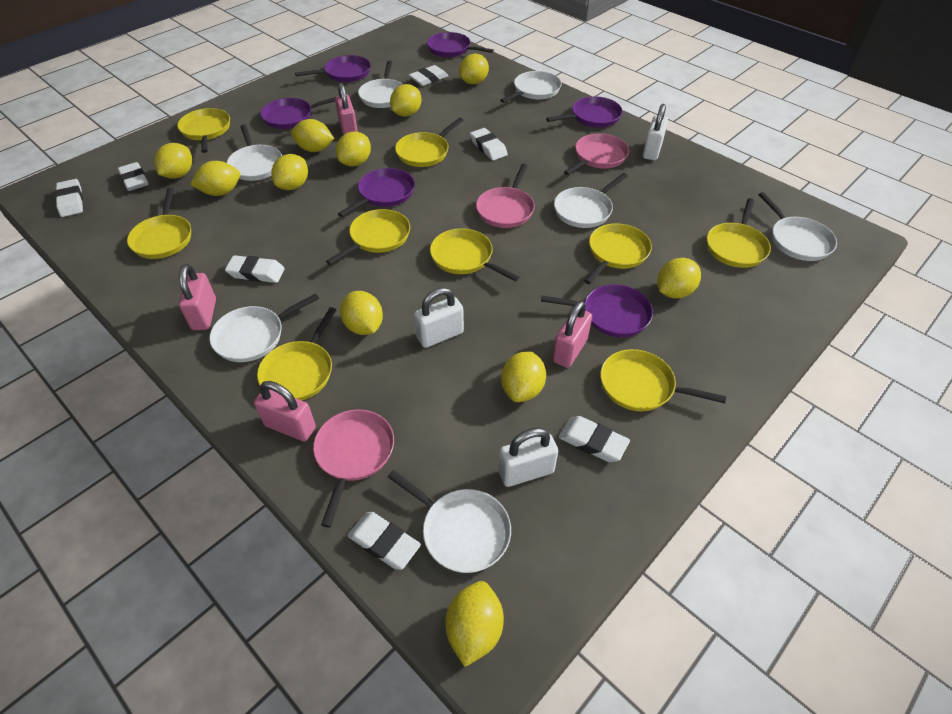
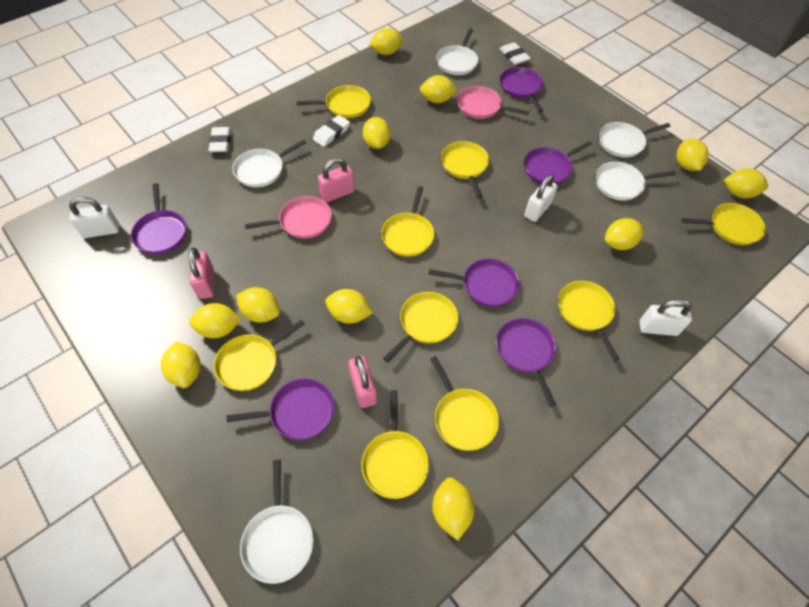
pink padlock: [179,264,216,330] [254,381,316,442] [335,83,358,135] [552,301,592,368] = 4 -> [189,247,214,299] [318,158,355,202] [348,356,377,408] = 3
pink pan: [313,409,394,527] [476,164,535,228] [564,134,629,175] = 3 -> [245,196,332,239] [457,86,529,119] = 2
white eraser: [55,179,83,217] [118,162,149,191] [225,255,285,283] [347,512,421,570] [409,65,448,86] [470,128,508,161] [559,416,630,462] = 7 -> [209,127,231,152] [313,115,350,147] [500,42,531,65] = 3
white pan: [209,293,319,362] [227,124,282,181] [358,60,404,108] [388,470,511,573] [500,71,562,103] [554,173,628,228] [758,192,837,261] = 7 -> [233,139,307,187] [240,459,313,584] [436,28,478,75] [596,162,676,201] [599,122,670,158] = 5

